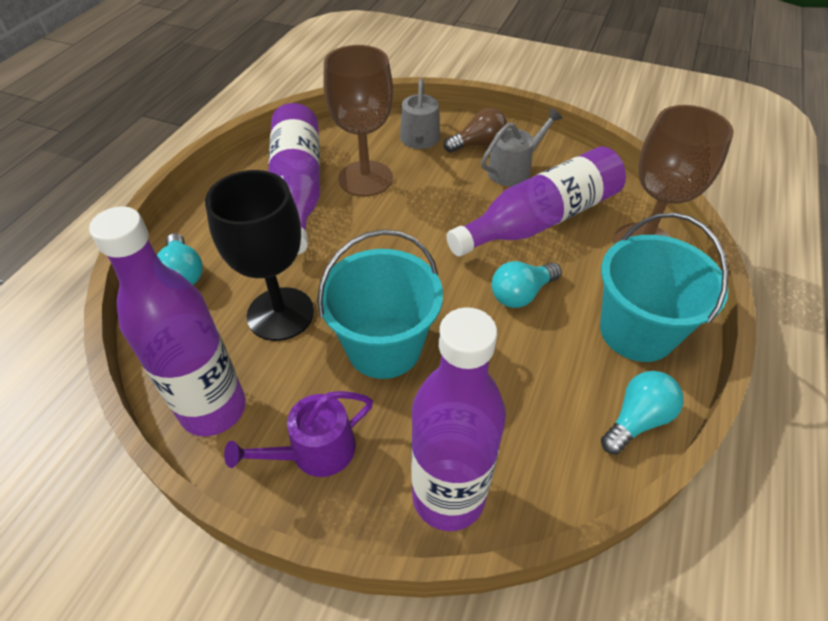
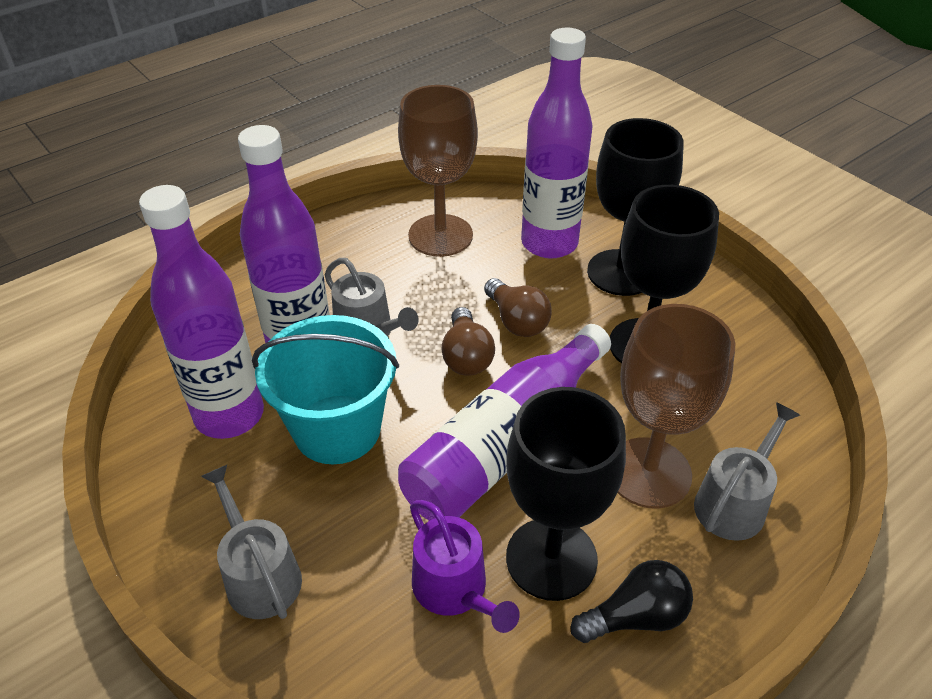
black goblet: [205,170,314,341] = 1 -> [506,387,626,601] [587,118,684,296] [610,185,719,364] = 3
black light bulb: none = 0 -> [571,560,693,643] = 1
brown light bulb: [444,108,507,153] = 1 -> [441,307,495,375] [484,278,551,337] = 2
grey watering can: [400,78,440,149] [481,108,563,186] = 2 -> [201,465,302,619] [325,258,419,337] [694,402,800,541] = 3
turquoise bucket: [317,229,443,379] [600,213,729,362] = 2 -> [252,315,399,464] = 1
turquoise light bulb: [157,233,203,285] [491,261,562,308] [601,371,684,455] = 3 -> none = 0

